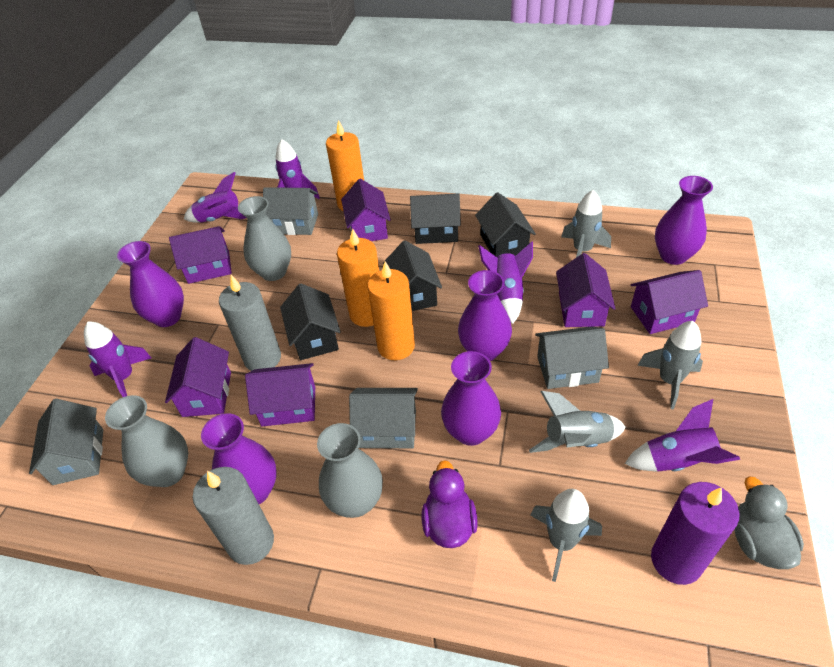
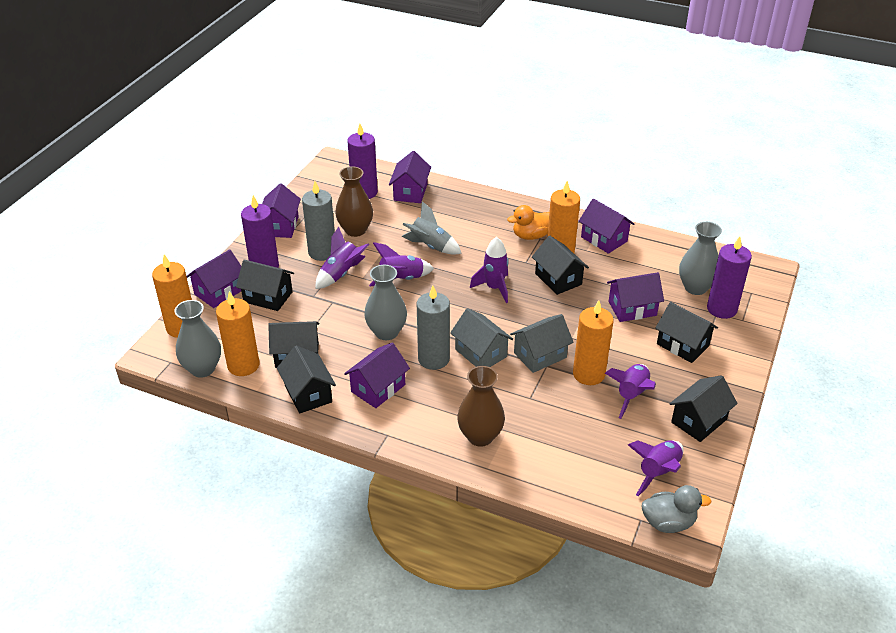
black house: [280,284,340,360] [383,241,442,311] [410,193,461,244] [475,192,536,257] = 4 -> [236,260,294,311] [268,321,319,368] [277,346,336,414] [532,236,589,295] [655,302,718,363] [669,375,738,442] = 6
brown vase: none = 0 -> [335,166,373,237] [457,366,505,447] = 2
grey house: [29,399,103,485] [263,187,318,235] [349,388,418,448] [535,326,609,389] = 4 -> [450,308,513,367] [510,314,574,373] = 2
grey rocket: [529,391,626,453] [530,489,602,582] [561,190,611,258] [637,321,703,410] = 4 -> [402,201,462,255] = 1
orange candle: [326,120,364,211] [337,228,379,327] [367,261,415,360] = 3 -> [152,254,192,338] [216,291,260,376] [547,181,580,253] [573,300,613,385] = 4
orange duck: none = 0 -> [507,205,549,240] = 1
purple candle: [651,482,739,585] = 1 -> [241,195,279,268] [347,124,378,199] [707,236,752,319] = 3
purple duck: [422,460,478,548] = 1 -> none = 0
purple vase: [117,241,184,327] [201,413,277,504] [441,351,501,446] [458,270,512,361] [655,176,713,265] = 5 -> none = 0

